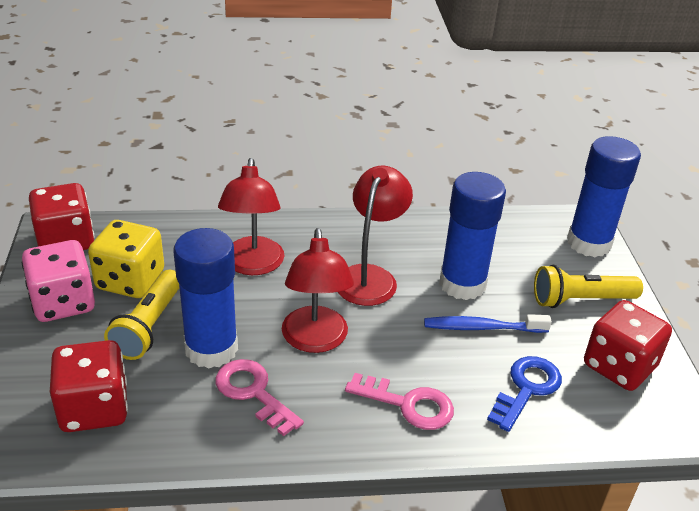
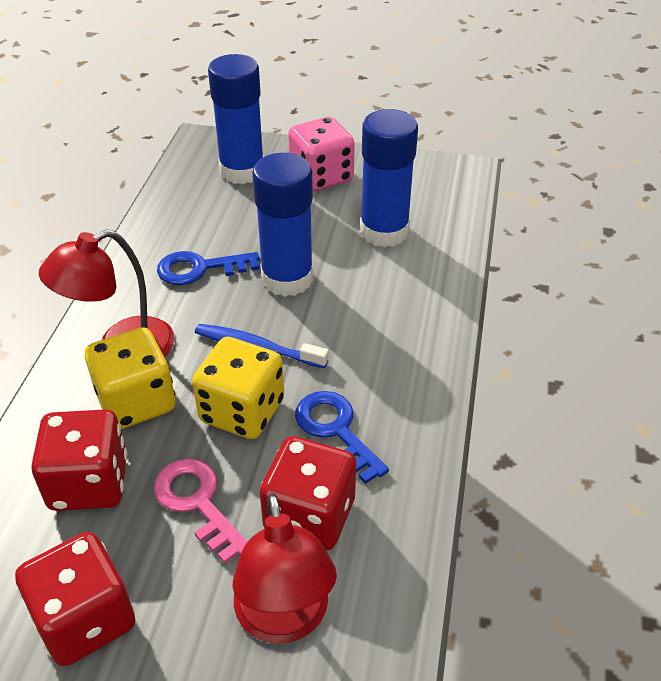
blue key: [487,356,562,432] = 1 -> [157,251,260,285] [295,391,389,484] = 2
pink key: [216,359,304,436] [345,373,454,430] = 2 -> [154,459,248,564] = 1
red lamp: [218,158,284,275] [282,228,354,353] [338,166,413,306] = 3 -> [39,229,175,357] [233,493,337,644] = 2
yellow dice: [88,220,164,298] = 1 -> [85,327,175,429] [192,337,284,439] = 2
yellow flashlight: [104,270,179,360] [534,265,643,308] = 2 -> none = 0

